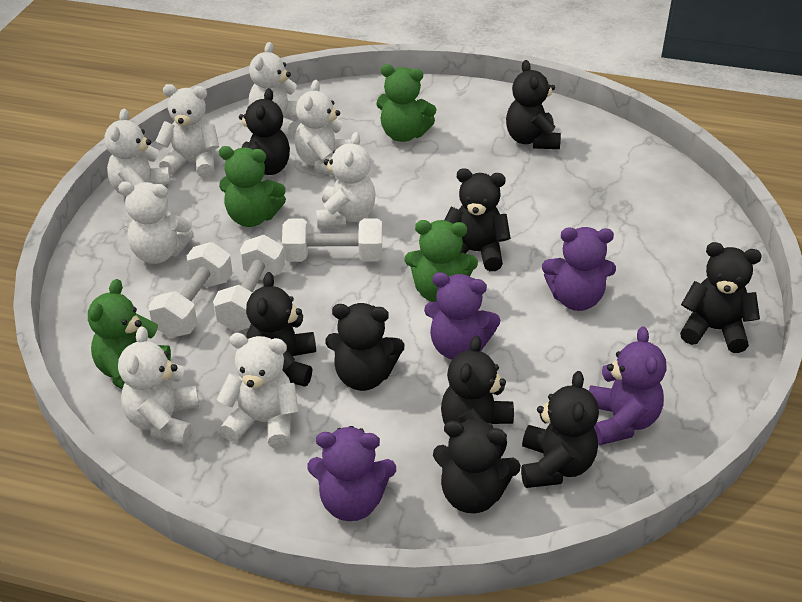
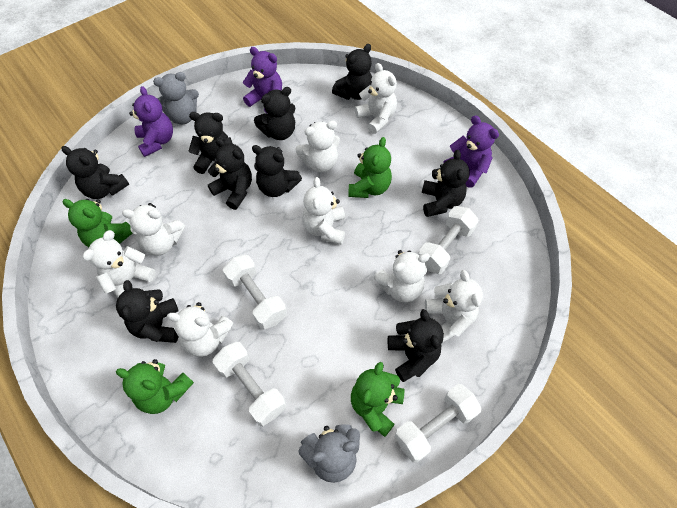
grey teddy bear: none = 0 -> [153,72,199,124] [298,424,360,483] = 2
purple teddy bear: [307,426,396,521] [424,272,500,359] [542,227,616,311] [589,327,666,445] = 4 -> [129,86,173,157] [243,47,282,114] [443,115,499,188] = 3
white dumbbell: [148,242,233,338] [213,235,285,332] [282,218,382,262] = 3 -> [213,342,286,426] [223,255,287,330] [395,384,482,463] [418,206,479,274] = 4

